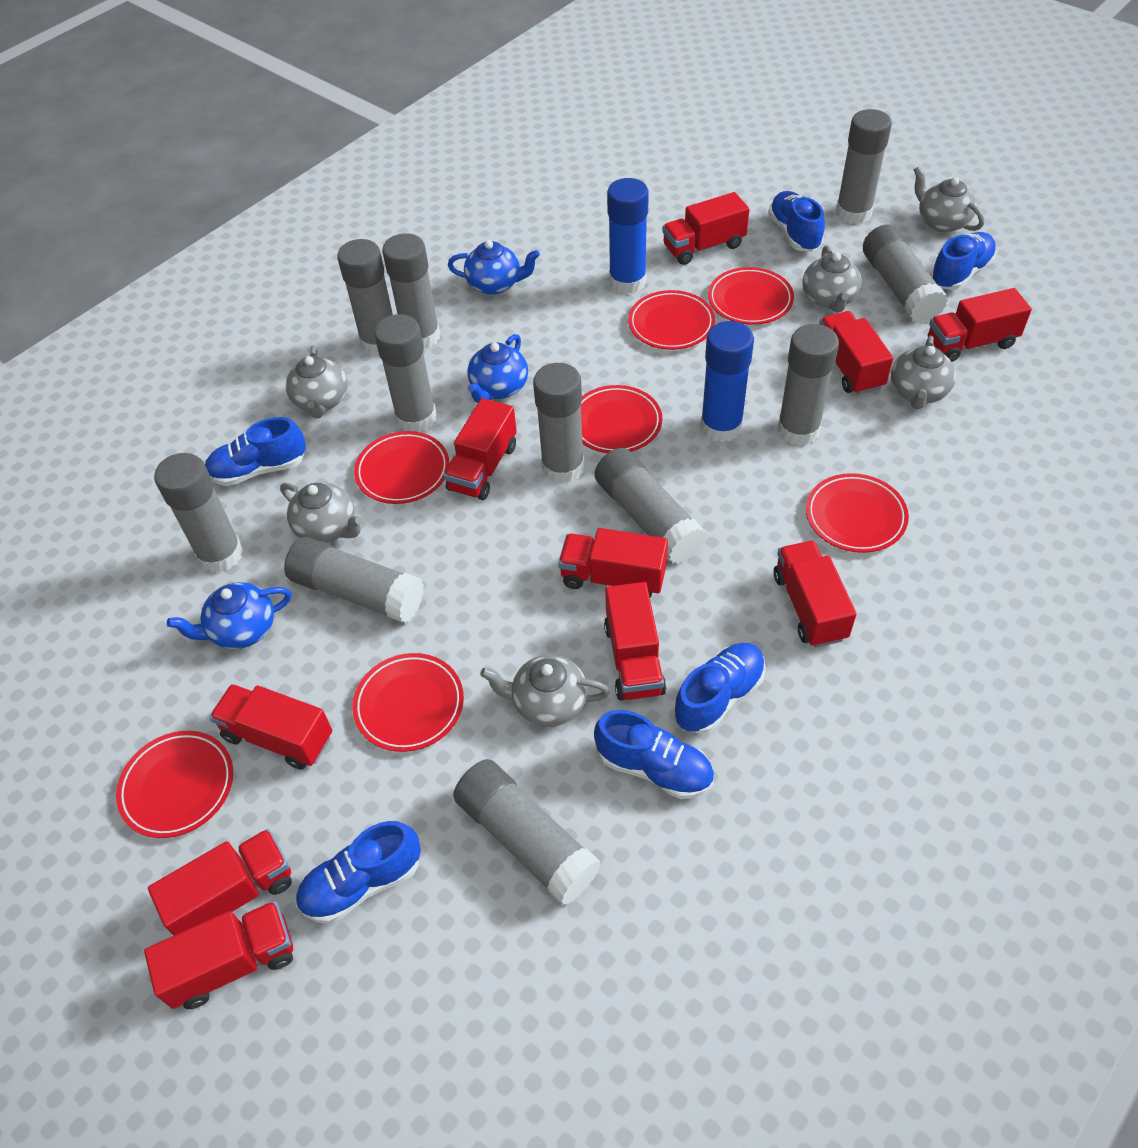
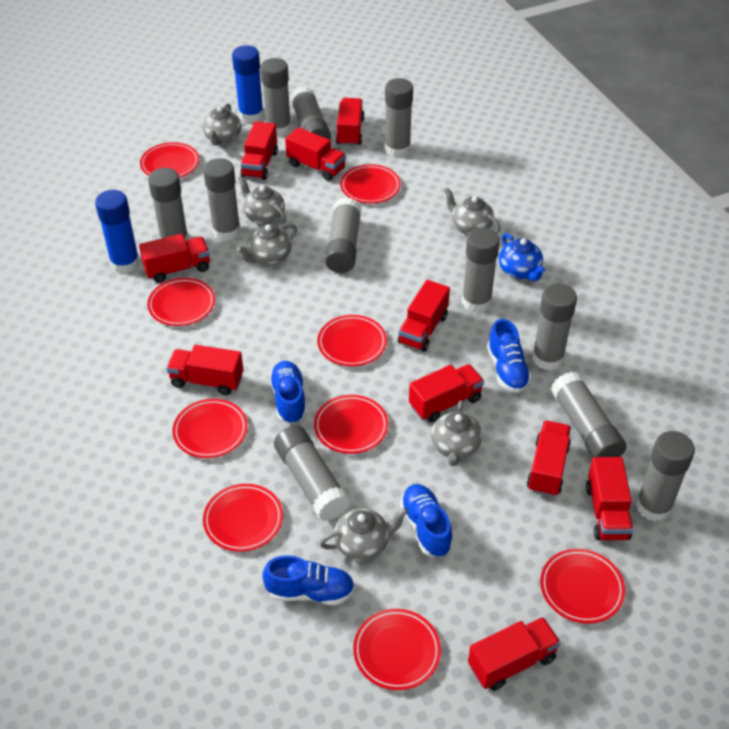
blue shoe: [205,417,306,486] [296,821,421,924] [594,710,714,799] [674,643,766,734] [768,191,825,252] [930,232,997,290] = 6 -> [262,555,355,605] [269,361,307,424] [400,484,453,557] [487,319,532,393] = 4
blue teapot: [167,582,292,649] [448,240,540,295] [467,334,528,403] = 3 -> [499,233,546,281] = 1
red plate: [116,731,233,838] [352,653,464,752] [354,431,449,504] [581,385,662,453] [628,290,715,350] [708,267,794,325] [806,473,909,553] = 7 -> [140,142,199,178] [147,278,215,326] [173,399,248,458] [203,484,283,552] [314,395,389,454] [317,315,387,366] [340,164,401,203] [353,609,441,690] [540,549,625,624] = 9

